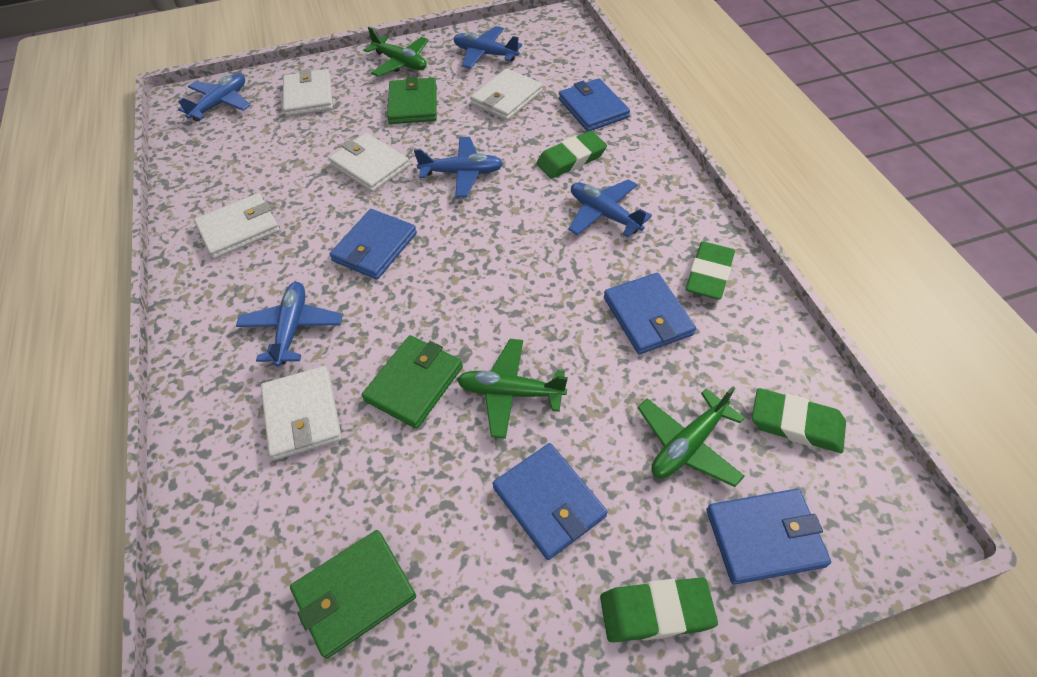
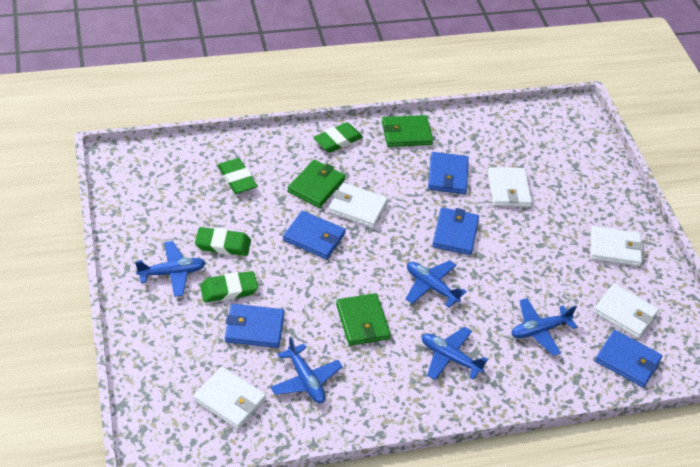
green plane: [364,27,429,77] [457,339,568,439] [637,386,745,487] = 3 -> none = 0

